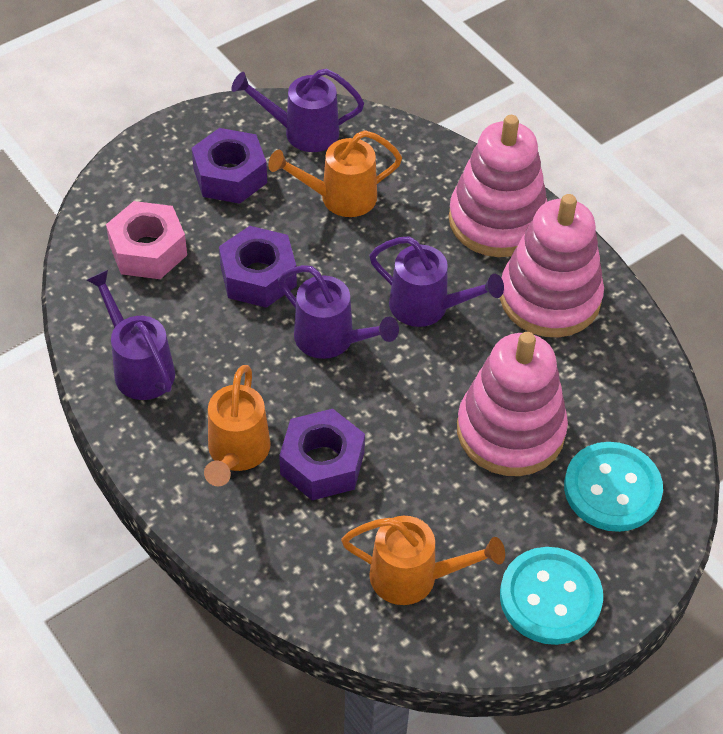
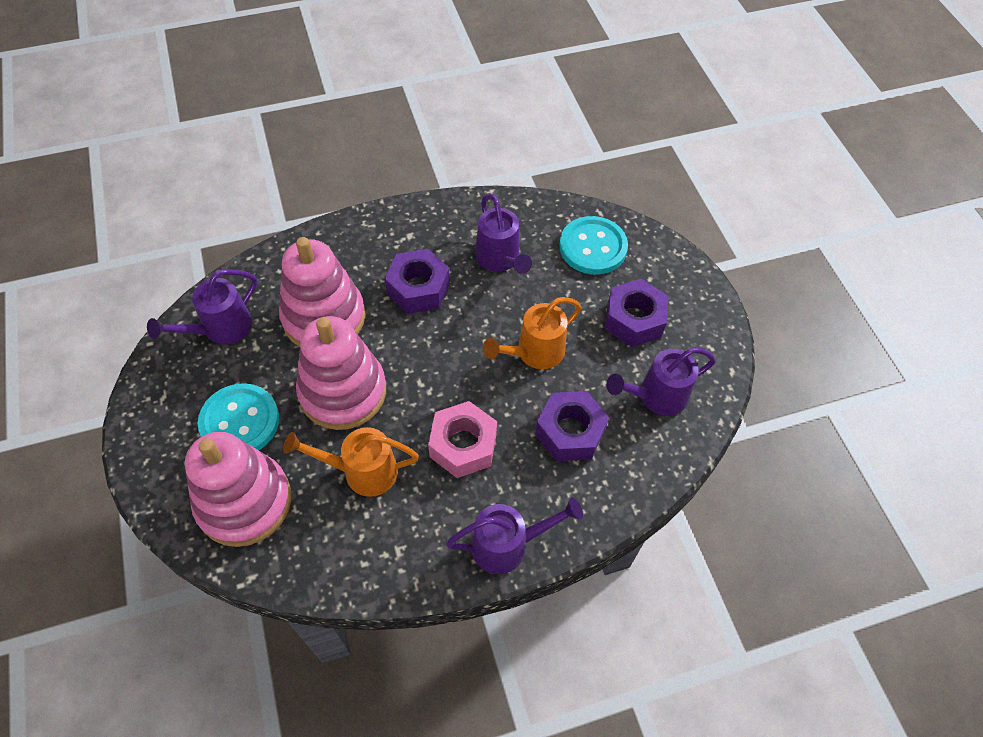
orange watering can: [204,365,271,486] [268,130,402,217] [341,516,505,605] = 3 -> [283,427,419,497] [483,297,582,369] = 2

